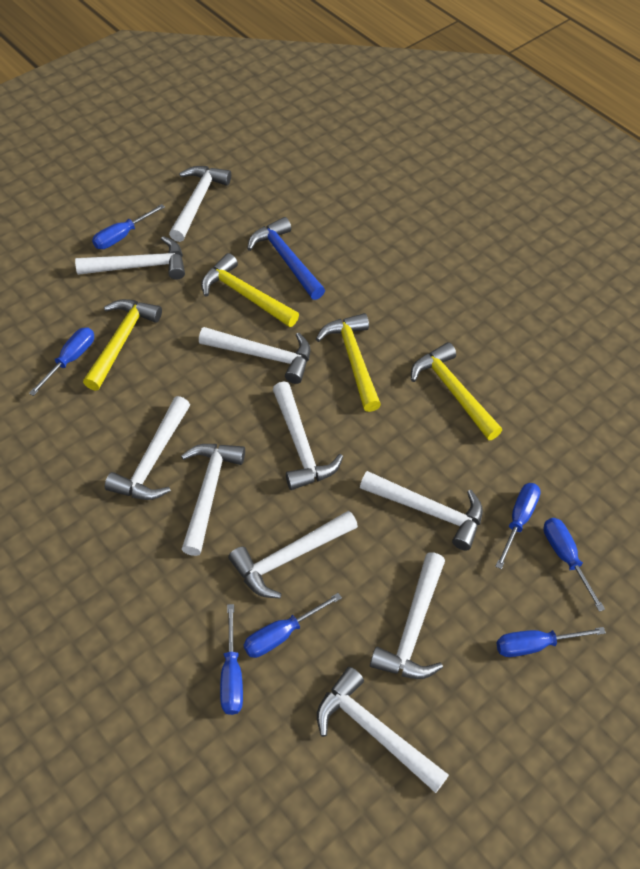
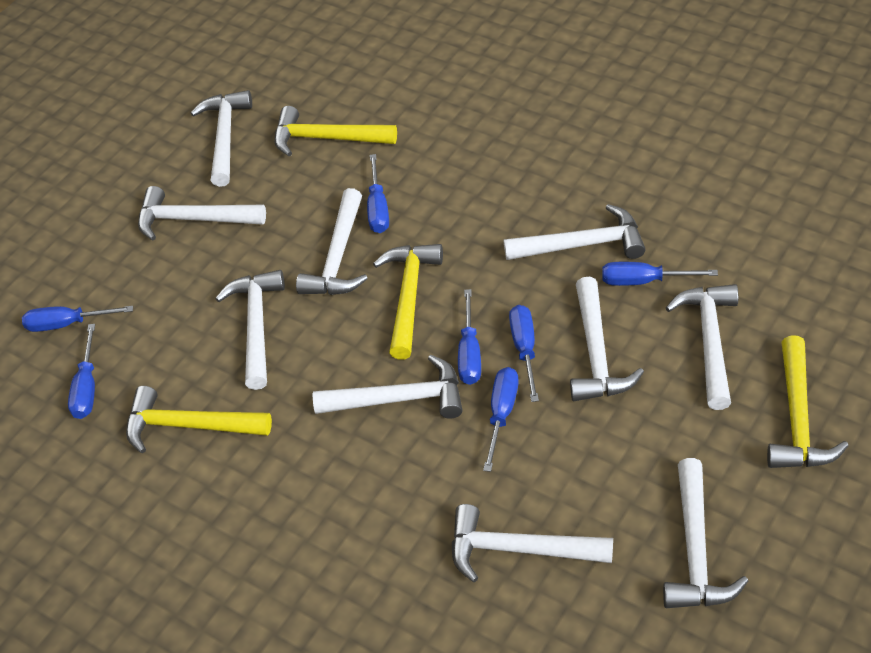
blue hammer: [247,217,325,300] = 1 -> none = 0

